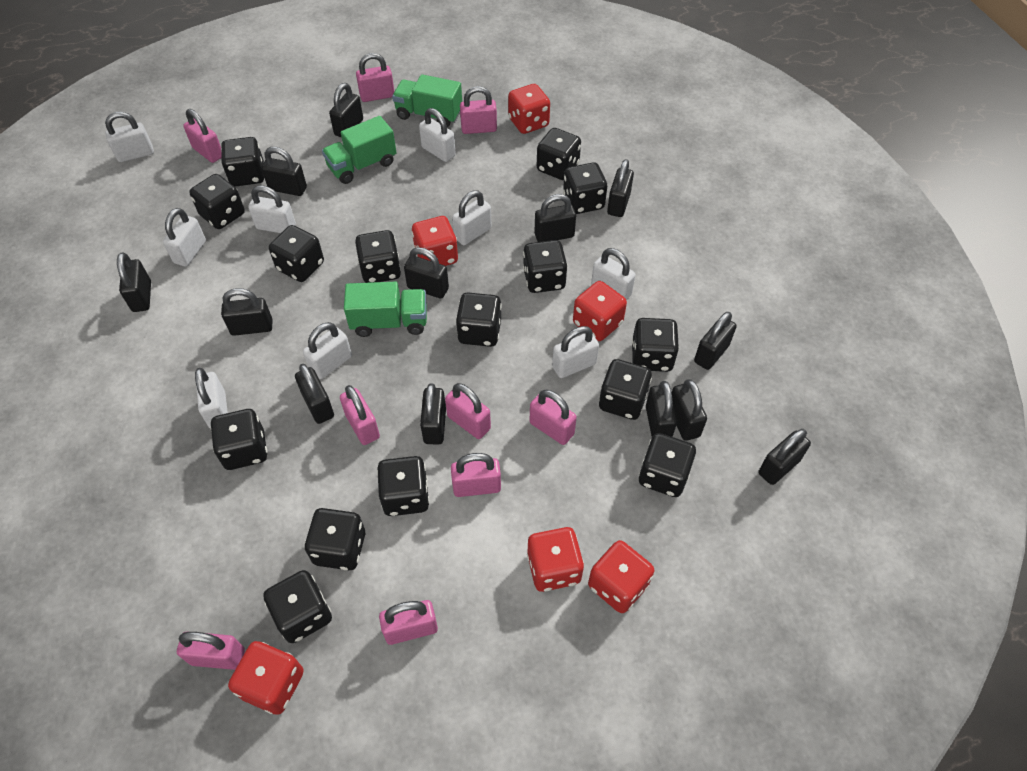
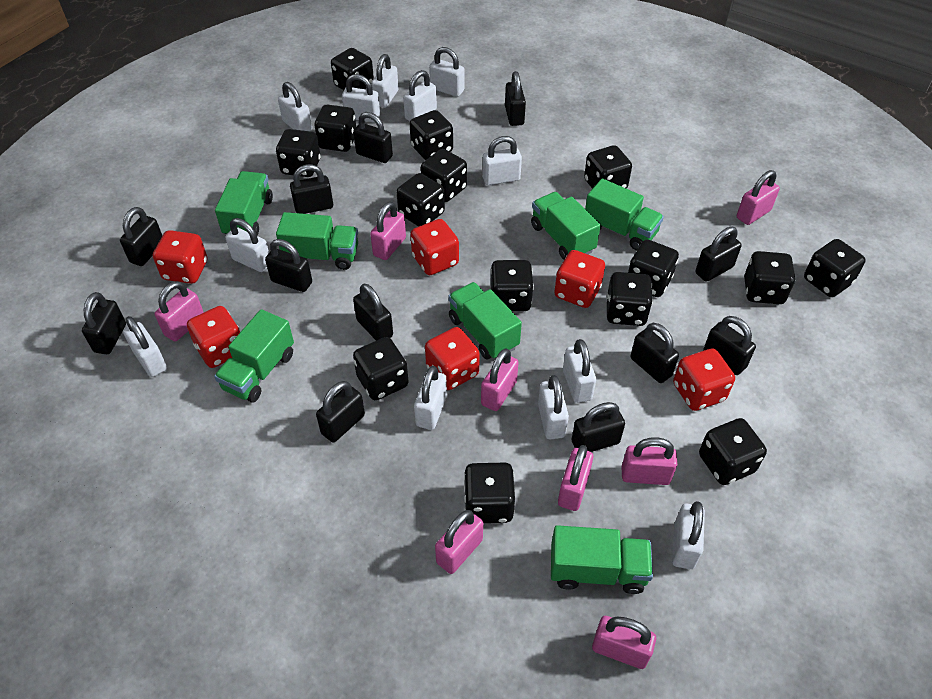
black padlock: [117,252,151,312] [221,288,272,336] [261,147,307,196] [295,364,334,424] [329,83,363,138] [404,247,449,298] [420,383,446,444] [534,194,576,242] [607,159,634,217] [646,381,677,437] [672,379,707,441] [694,312,737,370] [758,429,811,485] = 13 -> [82,292,126,354] [120,207,162,266] [265,239,312,292] [290,164,333,214] [316,381,365,442] [353,112,393,163] [353,284,393,341] [505,71,526,126] [572,402,625,452] [631,323,679,383] [695,227,742,282] [703,316,756,375] = 12
green truck: [322,116,397,184] [344,282,427,337] [392,74,462,127] = 3 -> [214,309,294,402] [215,171,273,235] [276,212,358,270] [448,282,522,360] [531,192,601,260] [551,525,653,594] [585,179,664,251] = 7
pink padlock: [177,632,245,670] [183,109,222,163] [340,385,380,445] [356,53,394,102] [379,600,438,645] [445,383,491,439] [451,453,501,497] [460,86,497,134] [529,389,577,445] = 9 -> [155,281,204,341] [370,202,406,260] [435,510,483,574] [481,348,519,411] [558,445,593,511] [592,616,656,669] [621,437,677,485] [737,170,780,225] = 8
white padlock: [105,112,154,162] [163,208,206,266] [195,368,228,429] [248,186,296,233] [303,322,352,379] [419,108,456,162] [452,190,491,245] [552,326,599,378] [591,248,635,300] = 9 -> [123,316,167,377] [225,218,269,272] [278,82,312,131] [342,74,380,123] [371,54,399,108] [403,70,437,121] [414,366,447,430] [429,47,464,97] [482,136,522,185] [538,375,569,439] [563,339,596,403] [672,501,705,569] = 12

